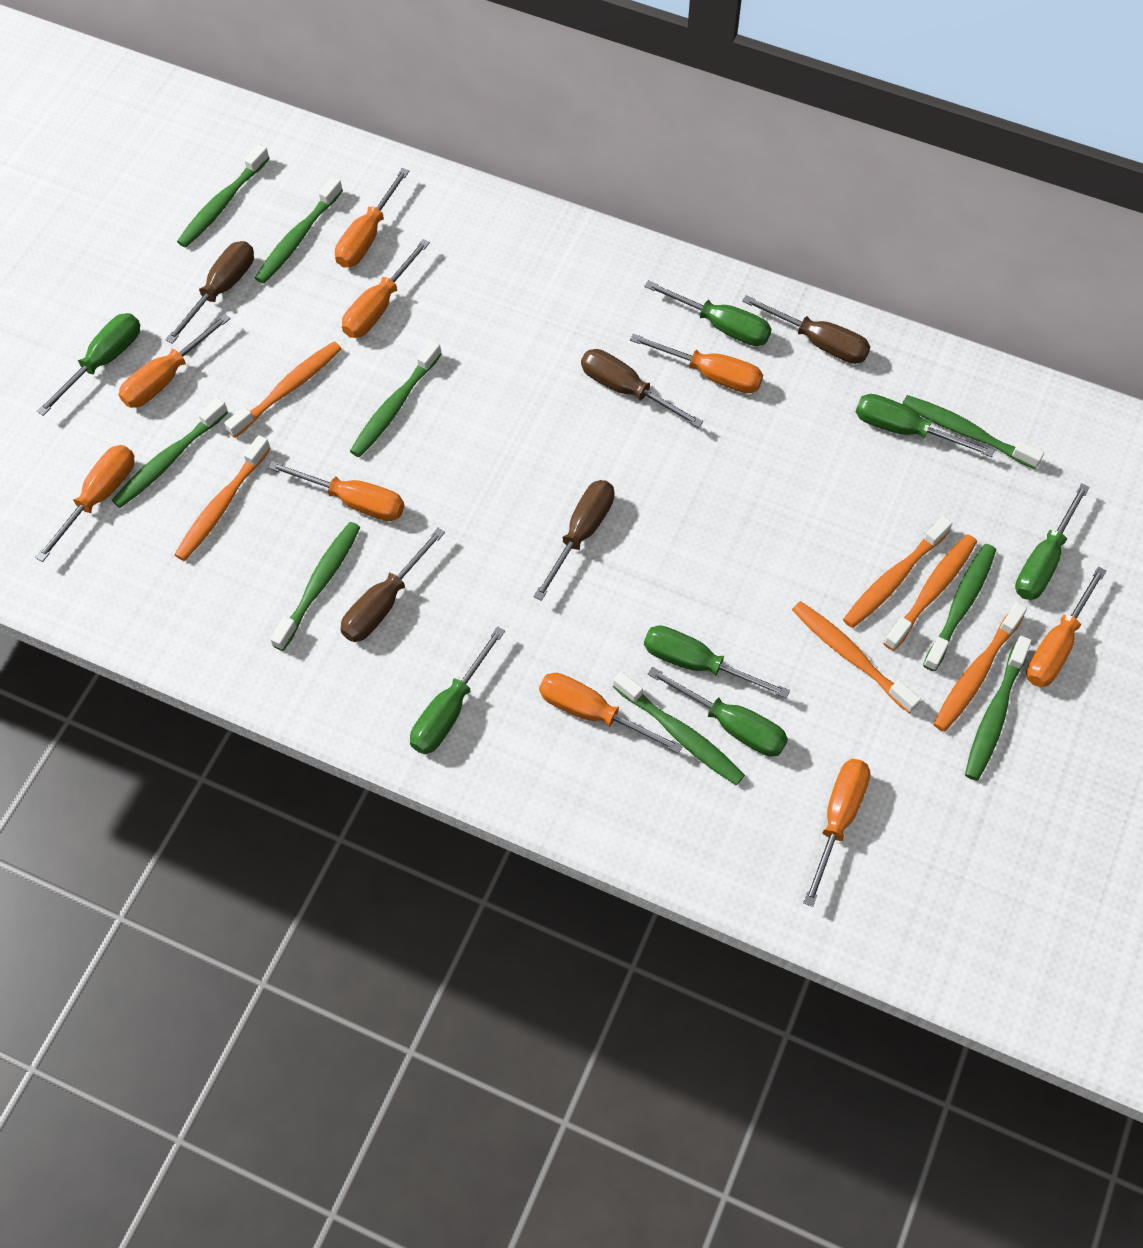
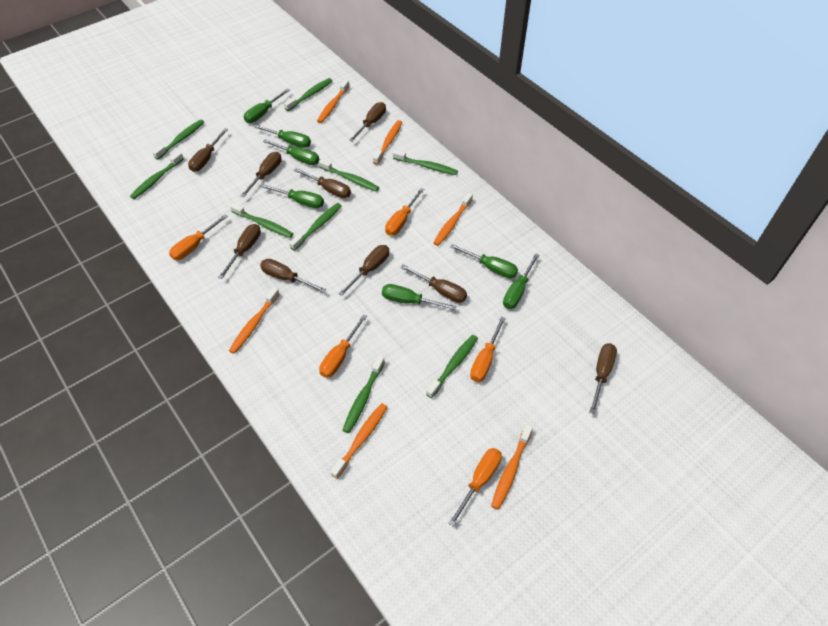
brown screwdriver: [165,241,254,344] [340,528,445,642] [533,480,614,601] [581,349,703,428] [742,295,870,364] = 5 -> [188,128,228,172] [218,224,261,279] [240,152,282,197] [260,259,326,293] [294,168,351,198] [338,245,389,296] [349,102,386,142] [400,265,467,303] [590,343,617,414] = 9
orange screwdriver: [35,445,135,562] [118,314,231,408] [268,461,404,521] [335,168,409,268] [342,239,430,338] [539,673,683,754] [630,334,763,393] [803,759,870,907] [1026,566,1106,687] = 9 -> [169,214,228,260] [319,314,367,378] [385,188,425,236] [448,448,502,526] [470,317,506,382] = 5

